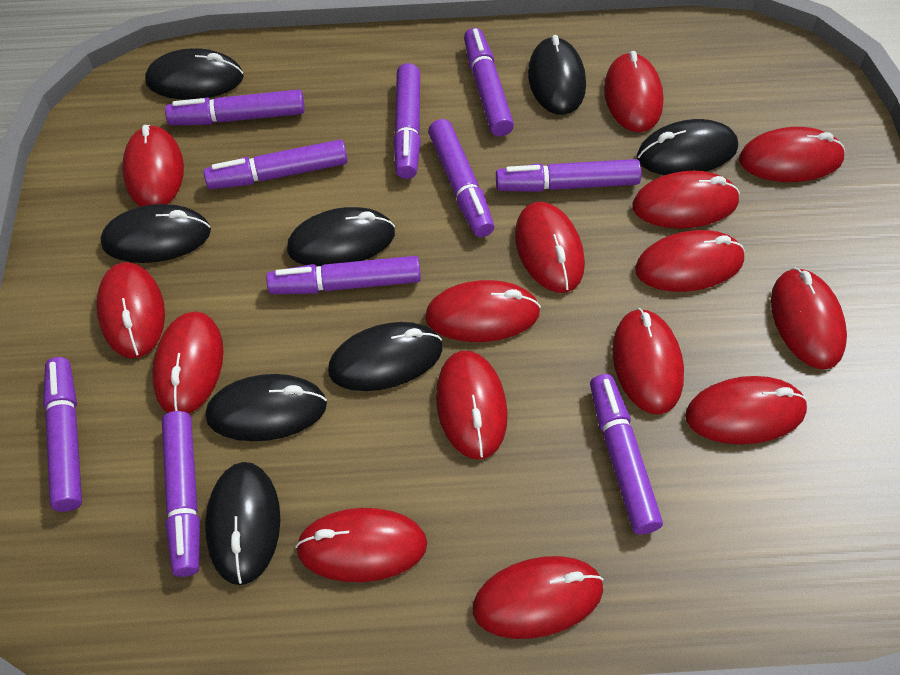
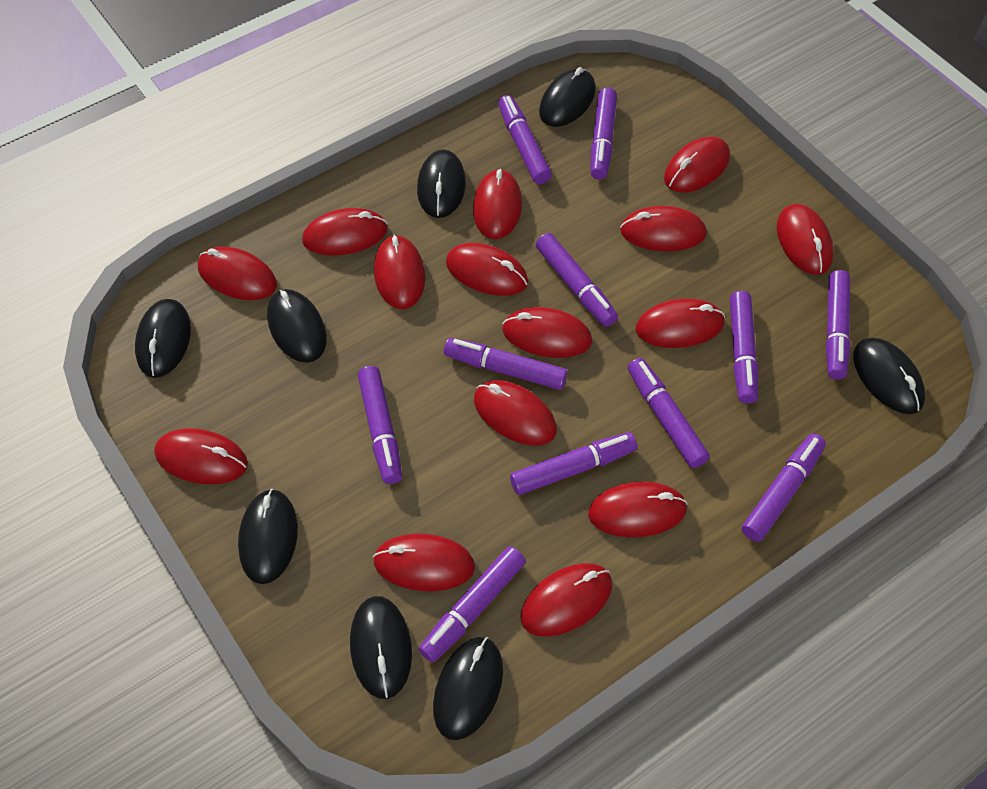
purple marker: [43,357,82,512] [162,411,200,577] [165,89,305,125] [204,139,348,189] [266,256,421,294] [393,63,421,179] [428,119,494,237] [464,28,514,136] [496,159,641,192] [590,374,663,534] = 10 -> [358,366,402,484] [419,546,526,662] [444,338,568,390] [498,95,552,184] [510,432,637,495] [536,233,618,327] [591,87,617,180] [628,358,710,468] [730,291,758,404] [742,433,826,542] [826,270,851,380] = 11

